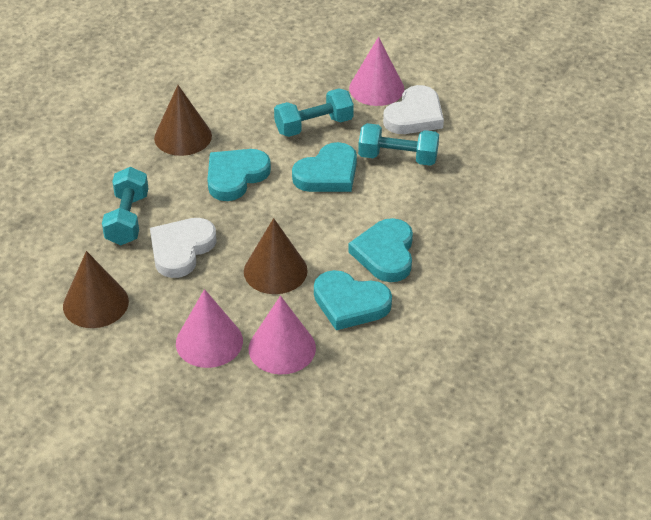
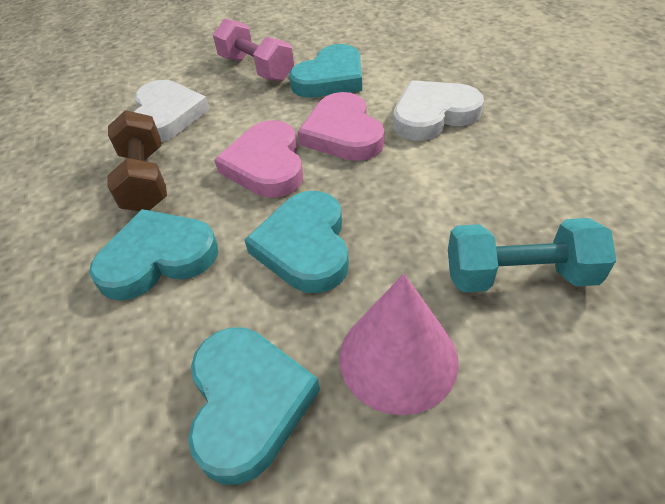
brown cone: [63,251,129,328] [154,85,212,156] [244,218,308,294] = 3 -> none = 0
brown dumbbell: none = 0 -> [107,110,167,211] = 1
pink cone: [176,289,243,368] [249,296,316,375] [349,37,404,106] = 3 -> [339,274,459,415] = 1
pink dumbbell: none = 0 -> [213,18,294,81] = 1
pink heart: none = 0 -> [214,120,303,198] [298,92,384,161] = 2
turquoise dumbbell: [102,167,149,245] [274,88,354,137] [358,123,439,166] = 3 -> [448,218,616,292] = 1

